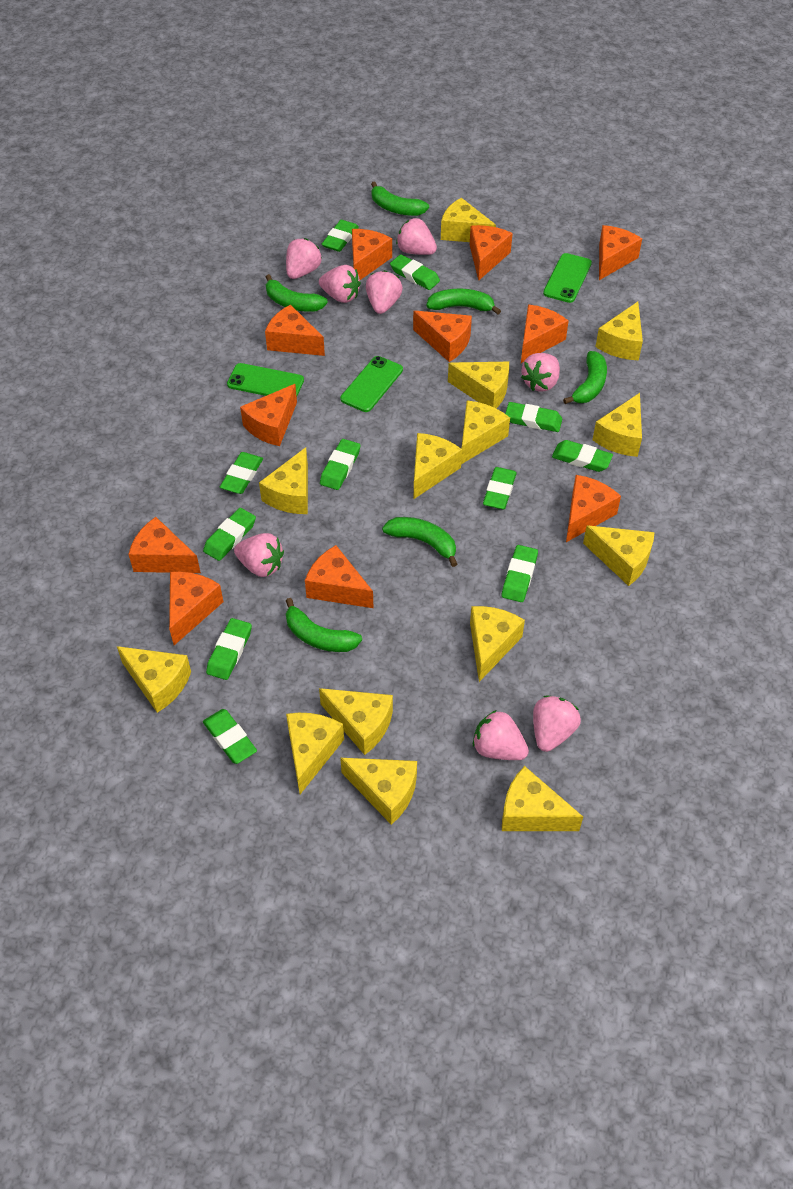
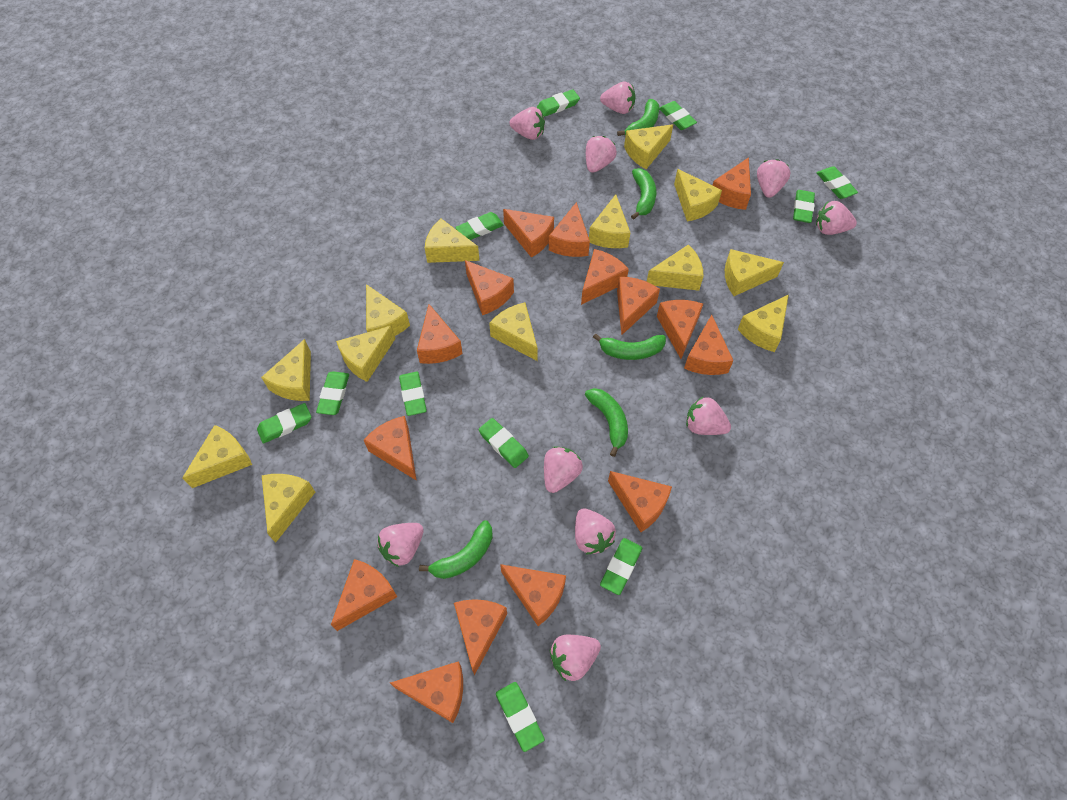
green banana: [266,274,328,312] [286,598,362,652] [371,181,429,216] [382,517,457,567] [426,289,501,314] [563,351,607,404] = 6 -> [419,520,493,579] [585,388,628,457] [593,333,666,360] [617,99,659,136] [631,168,656,220] = 5
green phone: [227,363,304,396] [340,356,403,412] [543,253,592,303] = 3 -> none = 0
orange cheese: [128,517,201,573] [169,572,223,645] [240,384,297,446] [265,304,325,356] [305,545,373,608] [352,229,392,280] [413,311,472,362] [470,225,513,281] [521,304,569,363] [566,475,621,542] [599,225,642,280] = 11 -> [331,559,397,631] [364,416,417,481] [390,661,463,723] [417,304,463,364] [454,599,507,675] [465,260,514,315] [500,564,566,626] [503,209,554,258] [549,202,590,257] [581,249,629,305] [608,471,672,532] [617,277,660,335] [657,300,703,359] [684,315,734,375] [713,157,751,210] = 15
pink strawberry: [234,533,284,577] [286,238,322,279] [319,265,361,303] [366,270,403,314] [396,218,437,255] [473,710,529,760] [521,353,560,392] [533,695,581,752] = 8 -> [377,523,424,567] [509,107,545,140] [544,446,583,493] [550,635,601,681] [575,508,616,554] [586,136,617,173] [600,81,635,114] [686,396,731,435] [757,159,791,198] [816,201,857,235] = 10
yellow cheese: [117,646,191,713] [259,447,308,514] [286,713,344,794] [319,688,393,755] [340,758,417,825] [414,433,462,499] [441,198,496,242] [448,362,509,408] [461,401,510,464] [470,606,525,682] [502,766,583,831] [583,526,655,586] [592,393,642,457] [595,302,643,360] = 14 -> [182,425,252,488] [261,339,311,401] [262,474,315,543] [336,325,396,382] [366,284,410,336] [425,219,479,263] [489,302,538,361] [589,194,631,248] [624,124,673,169] [647,244,704,291] [674,169,722,221] [725,249,784,296] [738,294,789,352] = 13

